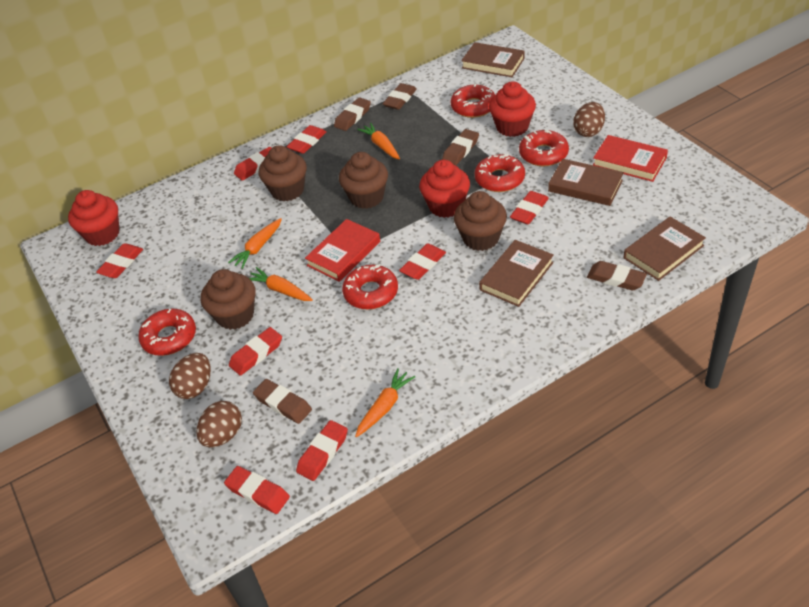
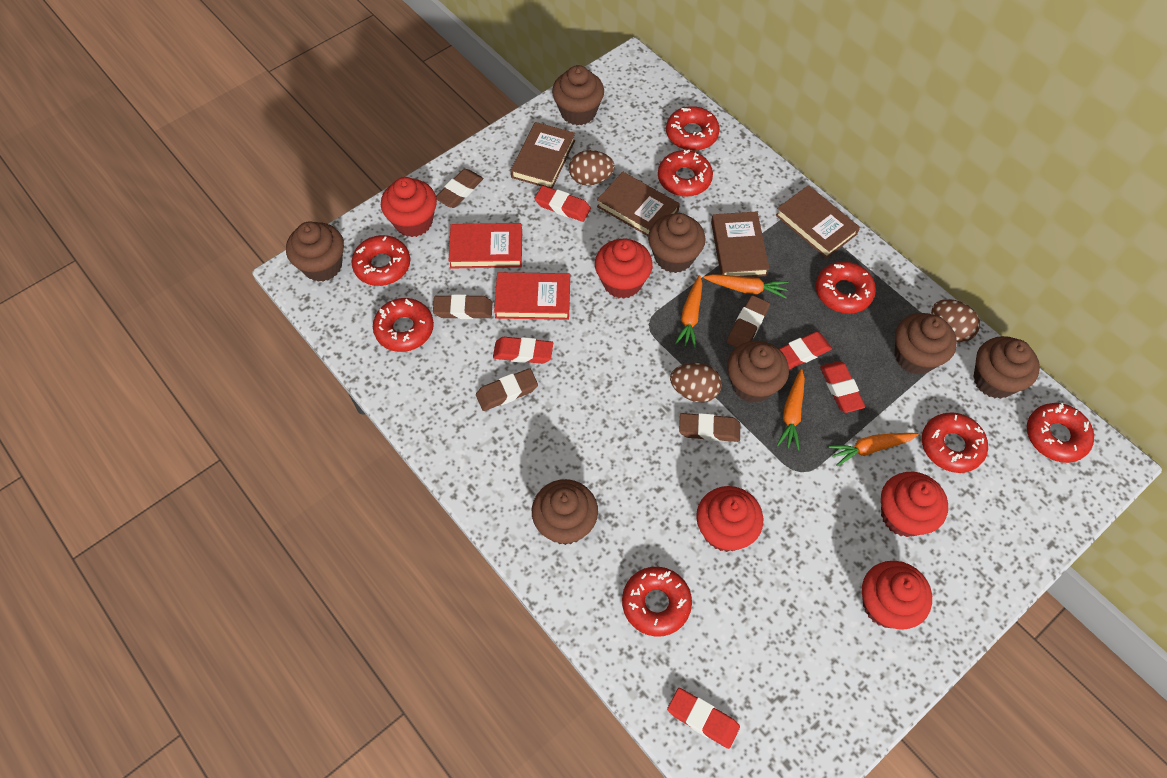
brown cupcake: [201,269,256,330] [259,145,307,202] [339,152,388,209] [454,191,507,251] = 4 -> [286,221,344,282] [532,479,598,545] [552,65,604,125] [648,213,706,273] [727,341,789,403] [895,313,957,375] [973,336,1040,399] = 7
red cupcake: [68,190,120,246] [419,160,470,218] [489,81,536,137] = 3 -> [381,177,437,237] [595,238,653,299] [696,486,763,552] [862,561,932,629] [881,472,948,537] = 5
red donut: [138,309,196,356] [342,264,398,309] [451,84,495,118] [475,154,525,192] [519,129,569,166] = 5 -> [351,235,410,286] [373,298,434,352] [622,567,692,637] [658,150,713,197] [666,106,720,151] [816,261,876,314] [922,412,988,473] [1027,403,1094,463] = 8
red eraser: [96,243,143,278] [224,466,290,514] [229,327,282,376] [234,147,271,181] [287,125,326,154] [296,420,348,481] [399,243,446,280] [510,191,549,224] = 8 -> [493,337,553,364] [534,186,591,222] [667,688,740,749] [779,332,832,369] [820,361,865,413] = 5

